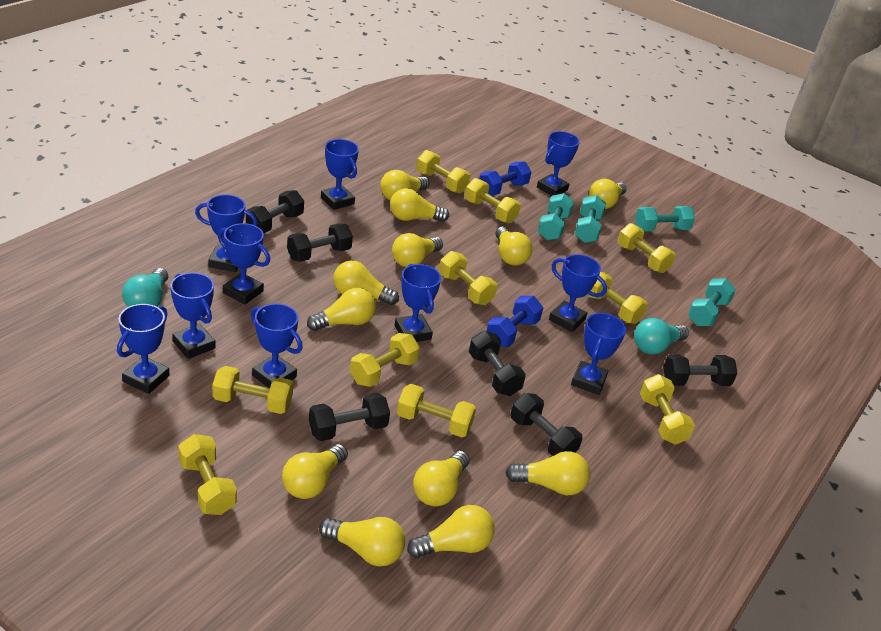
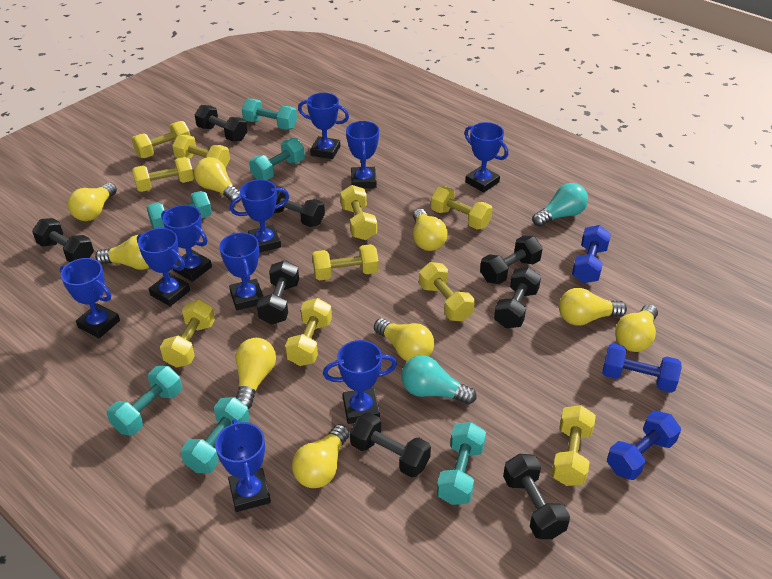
black dumbbell: [246,190,304,233] [287,223,353,262] [309,393,390,441] [469,331,526,396] [510,393,583,456] [663,354,737,386] = 6 -> [32,218,94,262] [195,105,248,141] [257,260,299,325] [273,186,325,227] [350,412,431,478] [480,235,543,284] [494,267,541,328] [503,454,570,539] = 8
blue dumbbell: [479,161,531,196] [487,296,543,347] = 2 -> [572,225,611,283] [602,343,682,393] [607,411,681,480] = 3
turquoise dumbbell: [537,193,574,241] [574,195,606,243] [635,206,695,231] [688,278,736,326] = 4 -> [107,366,182,436] [147,191,212,229] [181,397,250,474] [242,99,297,130] [249,138,305,180] [437,422,486,505] = 6
yellow light bulb: [282,444,348,499] [307,288,376,331] [319,517,405,566] [333,260,399,305] [380,170,430,200] [390,188,449,222] [392,233,443,267] [407,505,495,558] [413,451,470,507] [495,226,532,266] [505,451,590,495] [589,179,627,209] = 12 -> [68,182,117,221] [95,235,150,270] [194,157,241,203] [235,338,276,409] [292,424,349,488] [374,318,434,361] [413,209,448,251] [559,288,627,326] [615,304,658,352] = 9

